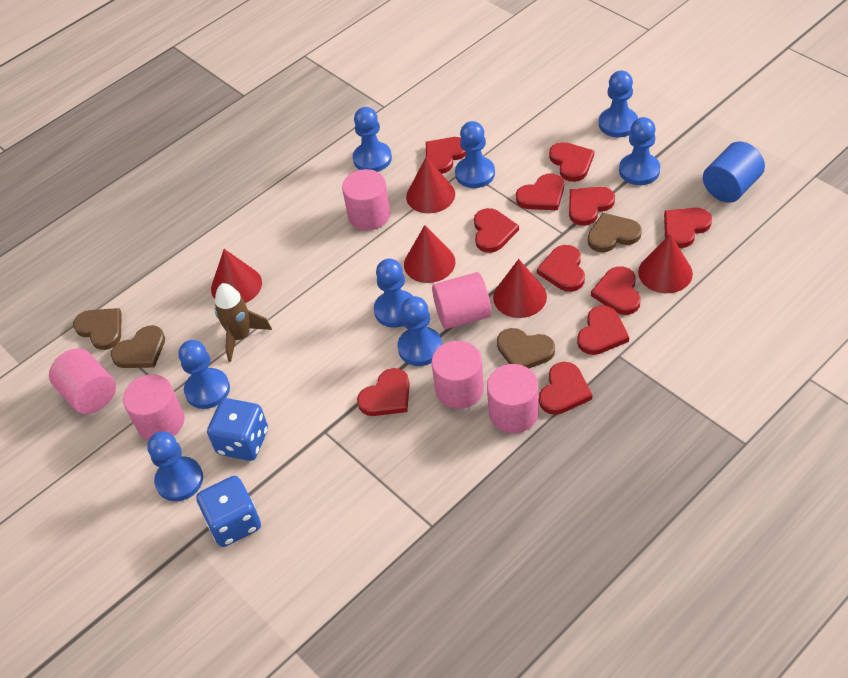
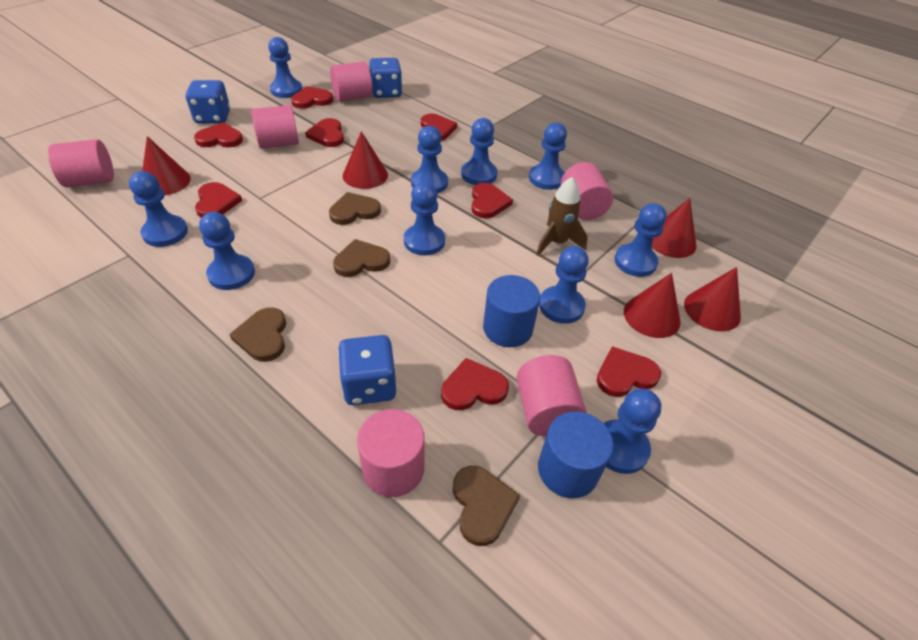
blue cylinder: [703,141,765,203] = 1 -> [483,275,540,347] [538,411,613,498] = 2
blue dice: [196,476,261,547] [207,398,268,461] = 2 -> [186,80,230,124] [338,335,397,405] [369,58,402,98] = 3
blue pawn: [147,431,203,501] [178,340,230,409] [353,107,392,172] [374,259,413,328] [397,296,442,366] [455,121,495,188] [599,70,638,137] [619,117,660,185] = 8 -> [129,171,188,247] [199,212,255,290] [268,37,302,98] [404,182,445,256] [411,126,448,193] [461,118,498,185] [529,122,567,190] [539,246,589,324] [603,388,661,474] [614,203,667,277] = 10
red heart: [357,368,410,416] [426,137,466,174] [474,208,519,253] [516,173,564,210] [537,245,585,292] [539,362,592,415] [549,142,594,182] [569,187,615,226] [577,305,629,355] [591,266,641,315] [664,208,712,248] = 11 -> [194,122,243,148] [195,182,242,218] [291,86,333,109] [305,118,344,147] [421,114,457,141] [441,358,509,410] [471,183,513,218] [597,346,661,397] = 8

